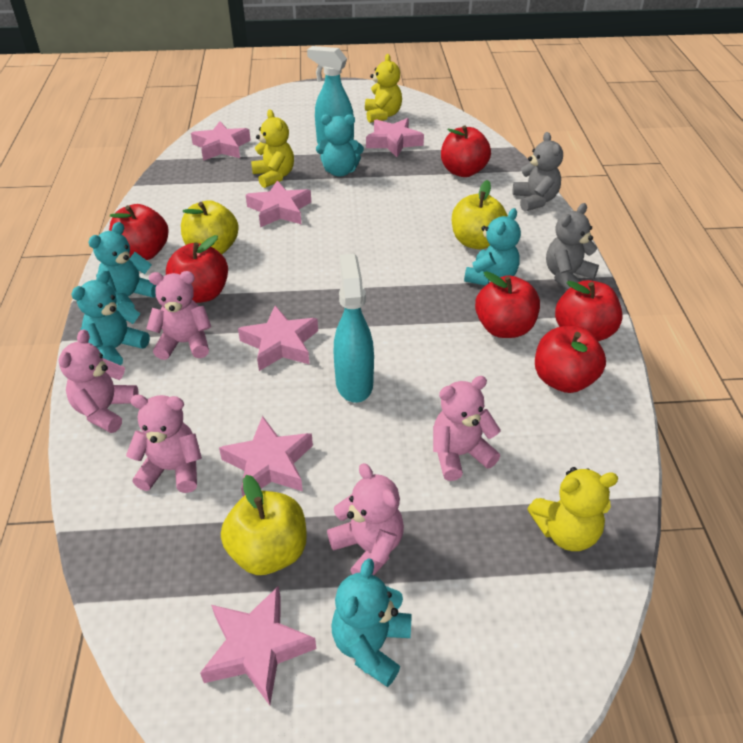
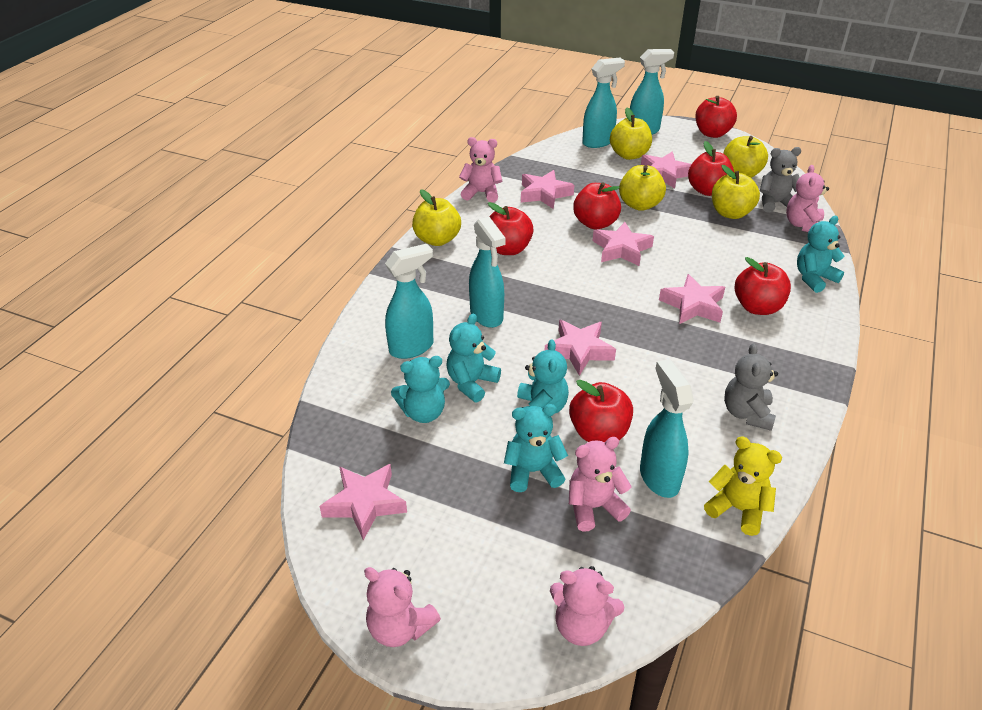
turquoise spray bottle: [307,46,354,144] [334,254,374,403] = 2 -> [385,244,433,359] [469,217,506,328] [582,58,625,148] [630,49,674,135] [640,359,694,498] = 5
yellow apple: [181,200,239,254] [221,475,307,575] [452,180,508,249] = 3 -> [412,189,461,246] [610,108,652,160] [619,165,666,211] [712,165,760,219] [723,136,768,178] = 5
yellow teddy bear: [251,110,294,188] [365,54,402,123] [527,467,619,551] = 3 -> [704,436,782,536] = 1

